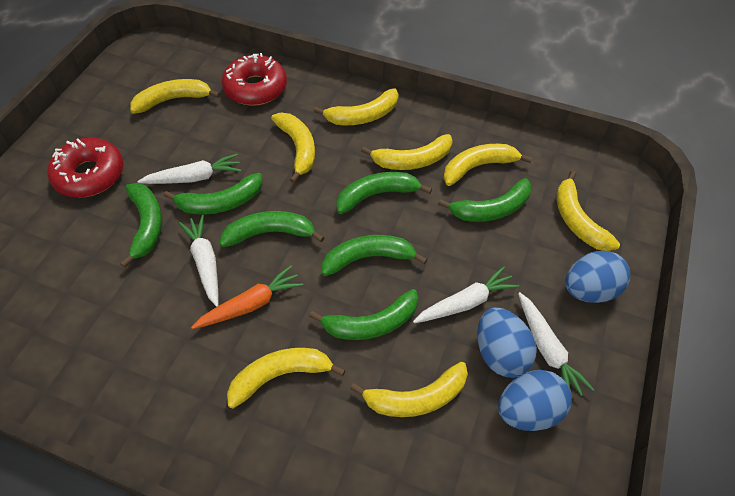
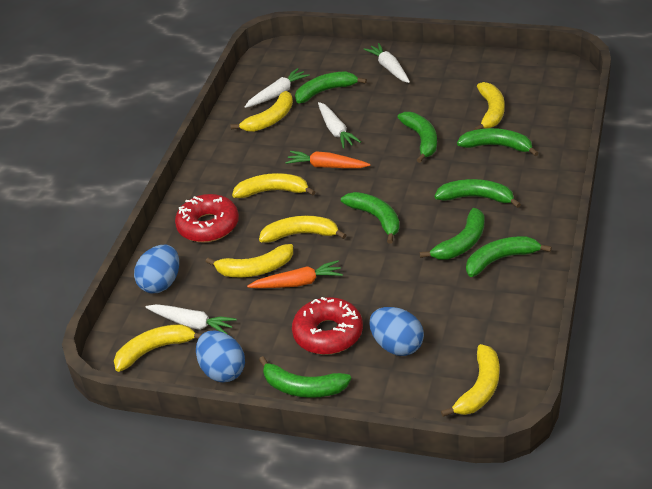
green banana: [120,183,162,268] [164,173,262,214] [220,211,325,247] [309,289,418,340] [322,235,427,276] [336,172,432,214] [438,178,532,222] = 7 -> [259,356,351,398] [295,71,367,103] [341,192,400,244] [397,112,437,163] [420,208,484,260] [435,179,521,208] [457,128,538,156] [466,236,552,277] = 8
orange carrot: [191,265,303,329] = 1 -> [247,260,343,288] [285,151,370,168] = 2
yellow banana: [130,79,220,114] [227,348,346,409] [271,113,315,183] [313,88,399,125] [350,362,468,417] [361,134,453,170] [443,144,532,186] [556,171,620,251] = 8 -> [114,324,202,372] [206,244,293,277] [231,91,293,132] [232,173,315,198] [259,216,346,243] [441,344,500,417] [474,82,504,130] = 7

